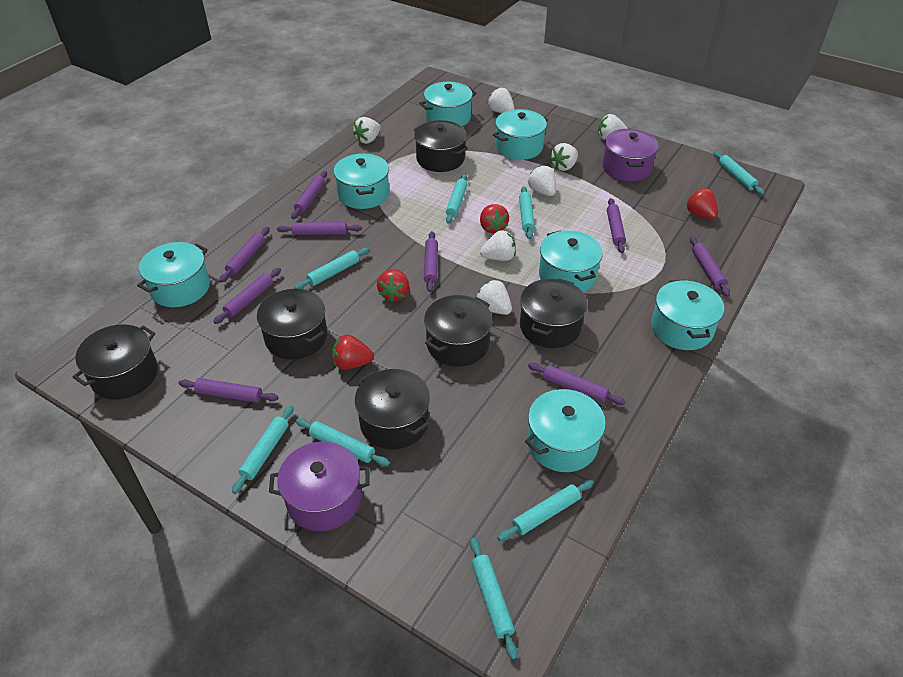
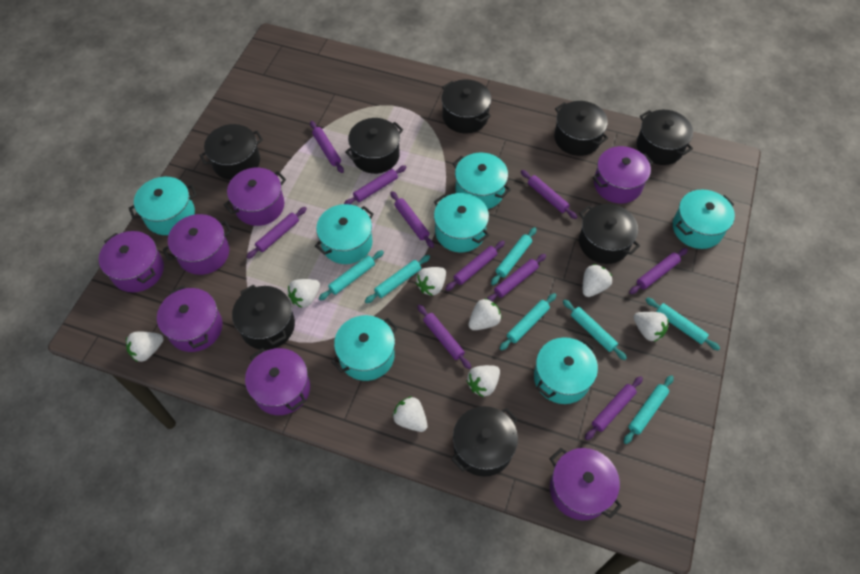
black pot: [72,324,158,400] [257,289,327,360] [355,369,430,449] [414,120,468,172] [424,295,493,367] [520,278,587,348] = 6 -> [199,124,263,180] [232,284,295,350] [345,118,403,174] [442,80,491,133] [451,406,518,477] [554,101,608,156] [579,204,640,264] [637,110,693,165] = 8
purple pot: [269,442,370,531] [602,129,659,181] = 2 -> [99,231,164,292] [157,286,223,352] [163,214,232,275] [224,168,286,226] [245,348,310,415] [550,448,622,520] [593,146,653,203] = 7
purple rolling pin: [179,378,279,403] [213,268,281,324] [219,227,270,283] [277,222,362,235] [291,171,327,219] [424,231,438,292] [528,363,626,405] [607,198,626,253] [690,236,730,297] = 9 -> [246,207,307,259] [310,121,344,173] [344,165,407,204] [390,191,434,248] [417,305,471,369] [445,241,505,291] [487,254,546,302] [521,170,577,219] [585,376,643,440] [629,248,688,294] = 10
red strawberry: [332,334,374,370] [377,269,409,302] [480,204,509,234] [686,188,718,220] = 4 -> none = 0
turquoise rolling pin: [232,405,294,494] [295,247,370,289] [296,418,390,466] [446,174,468,224] [470,538,517,660] [498,479,594,541] [519,186,535,239] [714,151,764,195] = 8 -> [319,250,384,301] [365,255,430,304] [491,227,537,285] [499,293,556,351] [563,299,627,360] [624,375,674,444] [646,297,720,350] = 7
white strawberry: [353,117,381,144] [477,280,512,315] [480,230,516,261] [487,88,514,113] [528,165,556,196] [550,143,578,171] [598,114,628,140] = 7 -> [126,332,164,362] [288,279,320,308] [392,396,427,432] [416,267,446,296] [466,365,500,397] [468,298,502,330] [583,264,612,297] [634,312,669,342] = 8

